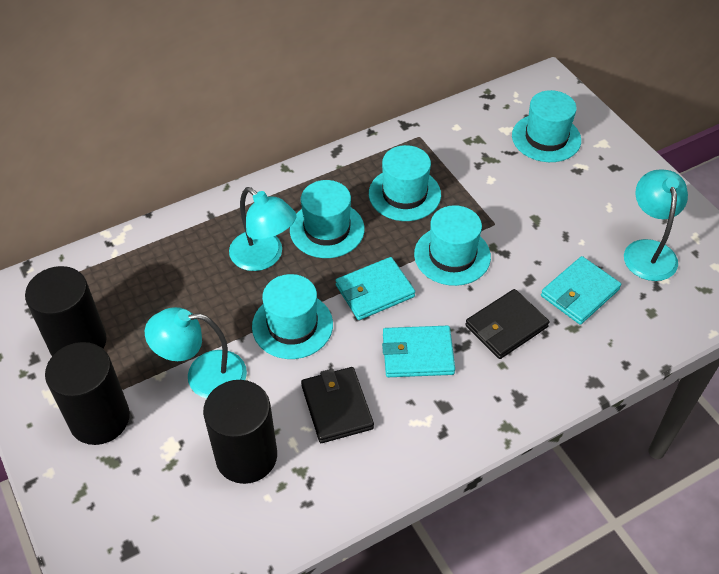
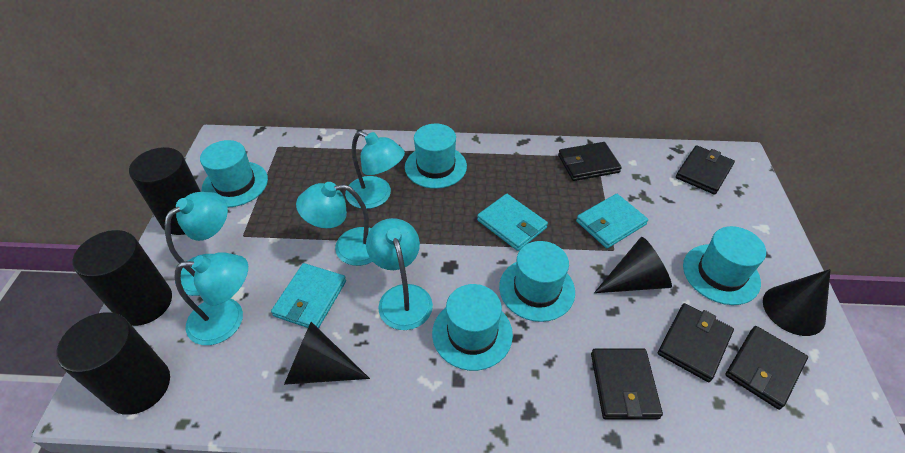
black cone: none = 0 -> [284,322,370,385] [594,237,672,293] [763,269,831,336] = 3
black wallet: [301,367,374,443] [465,289,549,359] = 2 -> [558,142,622,181] [591,349,663,419] [658,303,734,382] [676,145,735,195] [725,326,808,410] = 5
turquoise lamp: [145,307,247,399] [229,187,297,271] [624,169,688,281] = 3 -> [165,192,228,296] [175,252,248,345] [296,182,373,266] [345,131,405,209] [366,218,433,330] = 5

